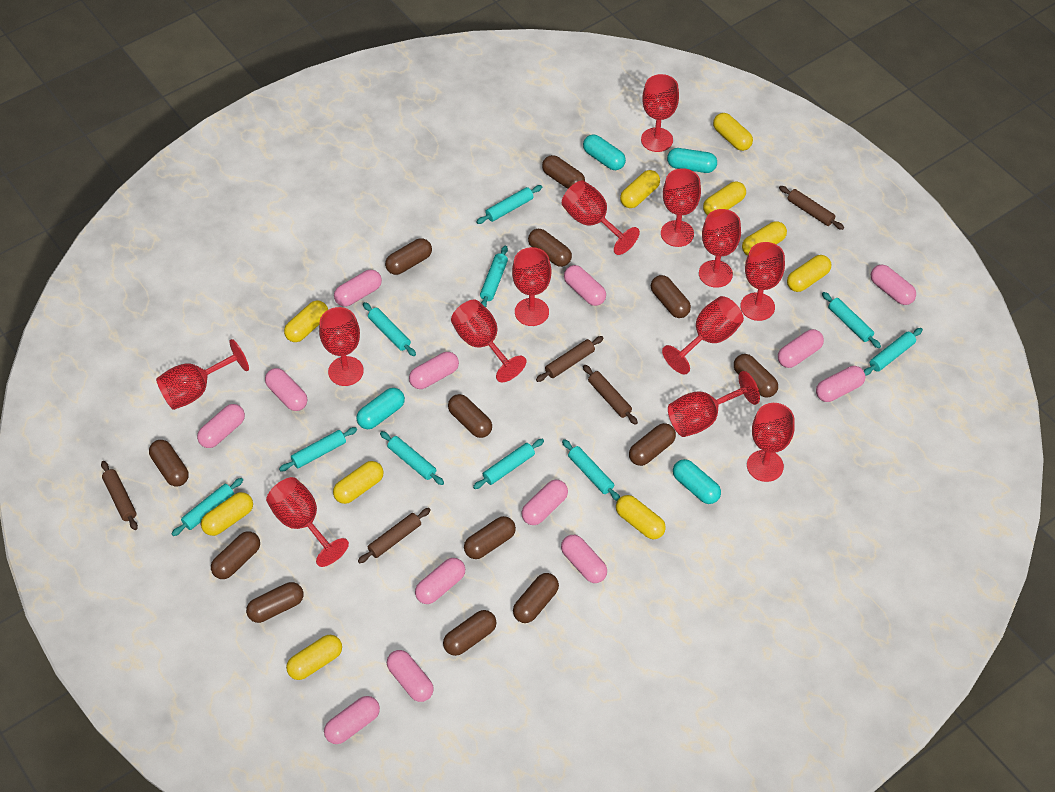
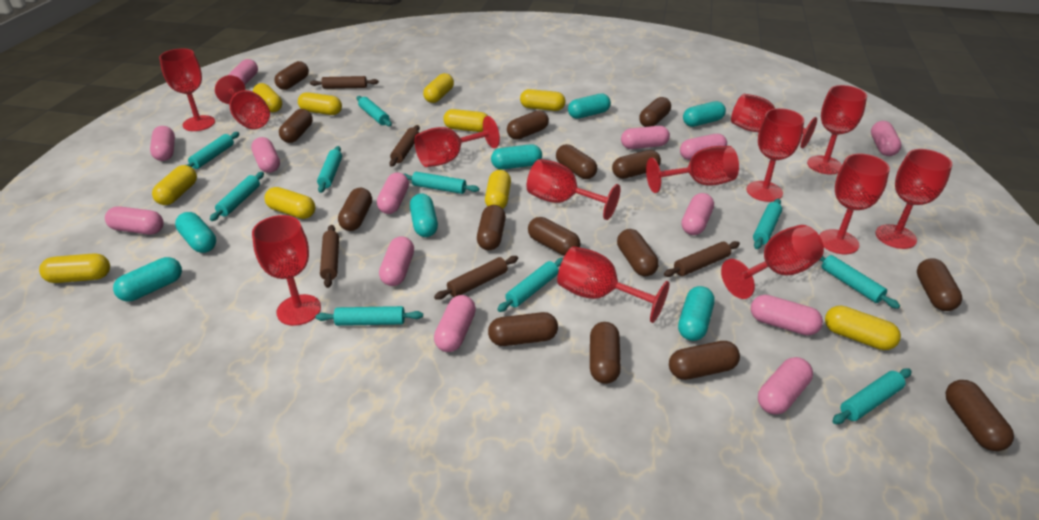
brown capsule: [149,440,189,486] [211,531,260,579] [246,582,303,623] [385,238,432,275] [443,610,496,656] [448,394,492,438] [464,516,516,559] [513,573,559,623] [528,229,572,267] [542,155,585,189] [629,423,676,466] [651,275,691,318] [734,354,778,398] = 13 -> [274,61,309,90] [279,109,313,143] [338,188,372,231] [477,205,506,250] [488,312,558,346] [507,110,549,140] [528,217,581,256] [556,144,597,179] [590,322,621,384] [612,150,661,179] [617,229,659,277] [639,97,671,127] [669,341,740,380] [917,258,962,311] [946,380,1014,451] = 15
turquoise capsule: [356,388,405,429] [583,134,626,170] [667,148,717,173] [673,459,721,504] = 4 -> [113,257,182,301] [175,212,216,253] [410,193,438,237] [491,144,542,169] [568,94,611,119] [678,286,714,341] [683,101,726,127] = 7

